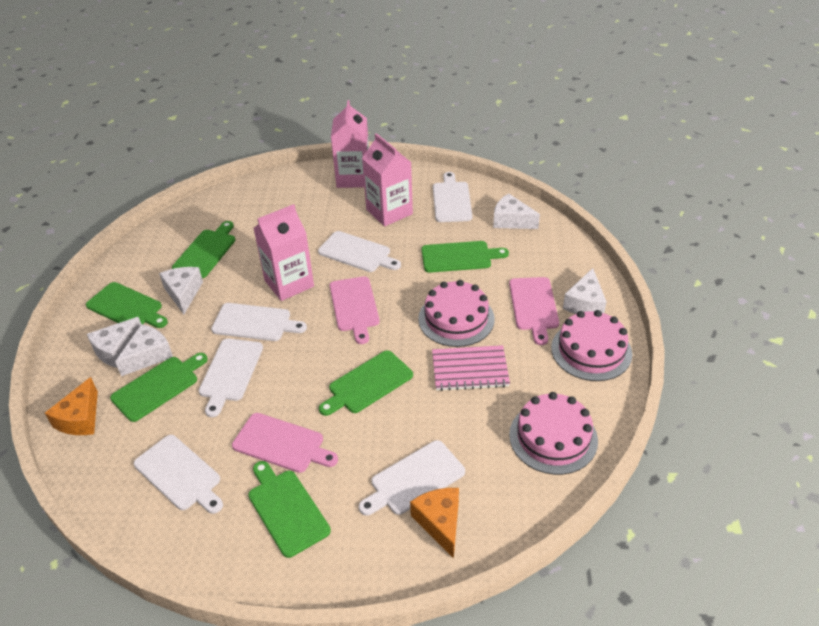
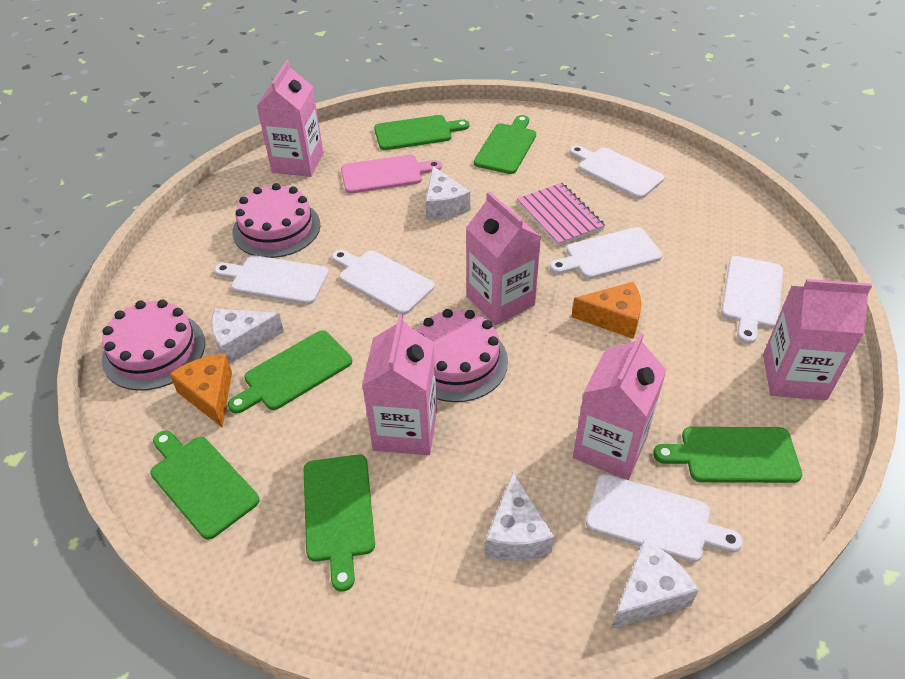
pink carton: [253,204,314,301] [331,100,369,188] [362,133,413,226] = 3 -> [257,60,323,177] [362,314,437,455] [466,192,541,325] [573,333,666,480] [763,279,872,400] = 5
pink cutting board: [232,413,338,473] [330,276,380,344] [509,277,559,345] = 3 -> [341,155,442,194] = 1
white cheese: [87,317,141,368] [115,324,173,376] [159,267,203,314] [493,193,540,229] [563,268,607,314] = 5 -> [211,309,284,364] [425,166,470,220] [485,472,554,561] [611,540,699,629] = 4

